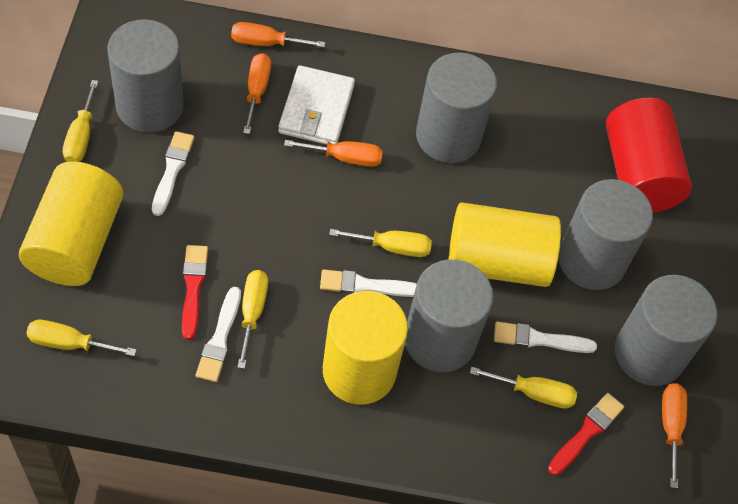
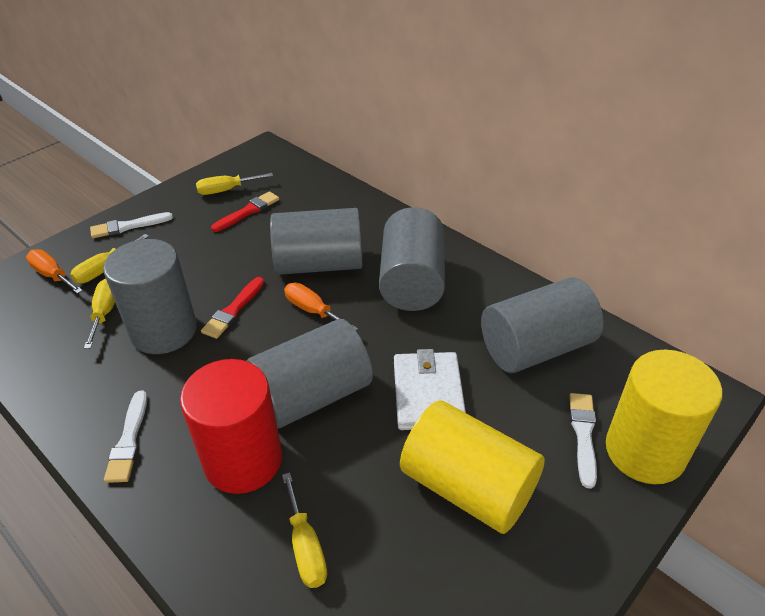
orange screwdriver: [231,22,325,47] [243,53,271,134] [284,140,383,167] [662,383,687,488] = 4 -> [26,249,83,294] [284,283,358,331] = 2
white brush: [152,131,195,216] [196,287,241,382] [320,269,417,297] [494,321,597,353] = 4 -> [90,212,173,238] [104,391,147,483] [569,393,597,489] = 3
yellow cylinder: [19,161,123,286] [323,291,408,404] [449,202,561,287] = 3 -> [400,400,545,534] [606,350,722,484] = 2
yellow screwdriver: [26,320,137,356] [63,80,98,162] [237,270,268,369] [329,229,432,257] [470,367,577,409] = 5 -> [70,234,149,284] [84,278,115,349] [196,173,273,195] [282,472,327,588] = 4

